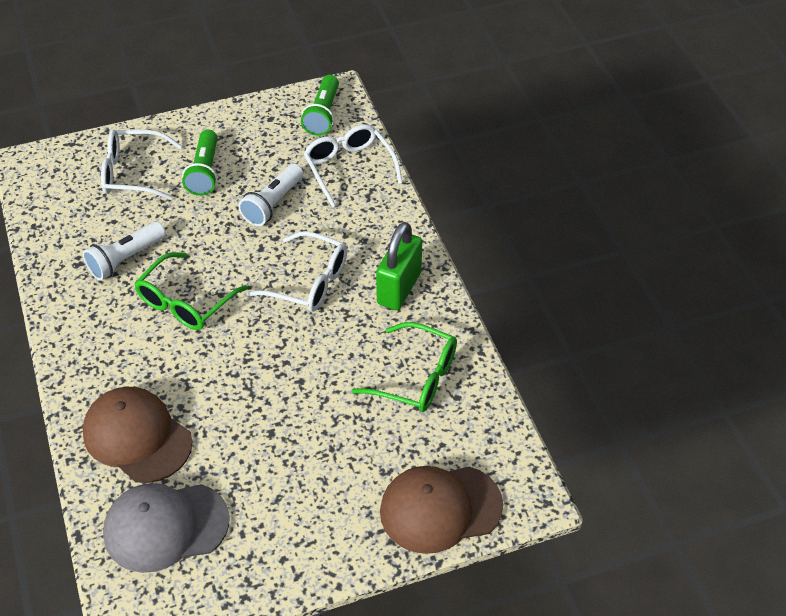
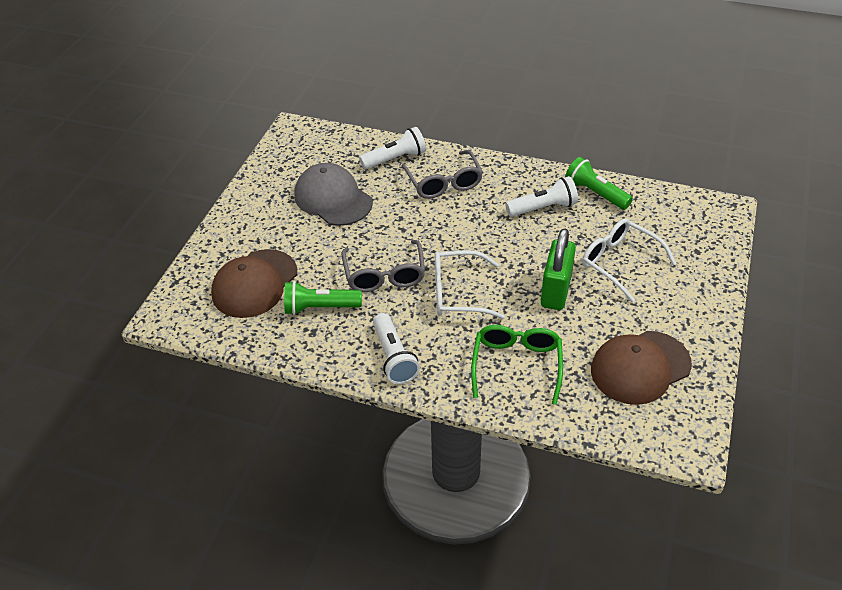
green glasses: [134,252,248,330] [352,322,457,412] = 2 -> [471,325,563,405] = 1
grey glasses: none = 0 -> [341,240,425,292] [402,150,483,199] = 2
white flashlight: [83,221,166,281] [238,164,303,226] = 2 -> [359,127,426,169] [373,313,420,384] [505,176,578,217] = 3
white glasses: [101,130,182,200] [247,231,347,312] [304,124,403,207] = 3 -> [435,250,505,319] [582,219,676,302] = 2

